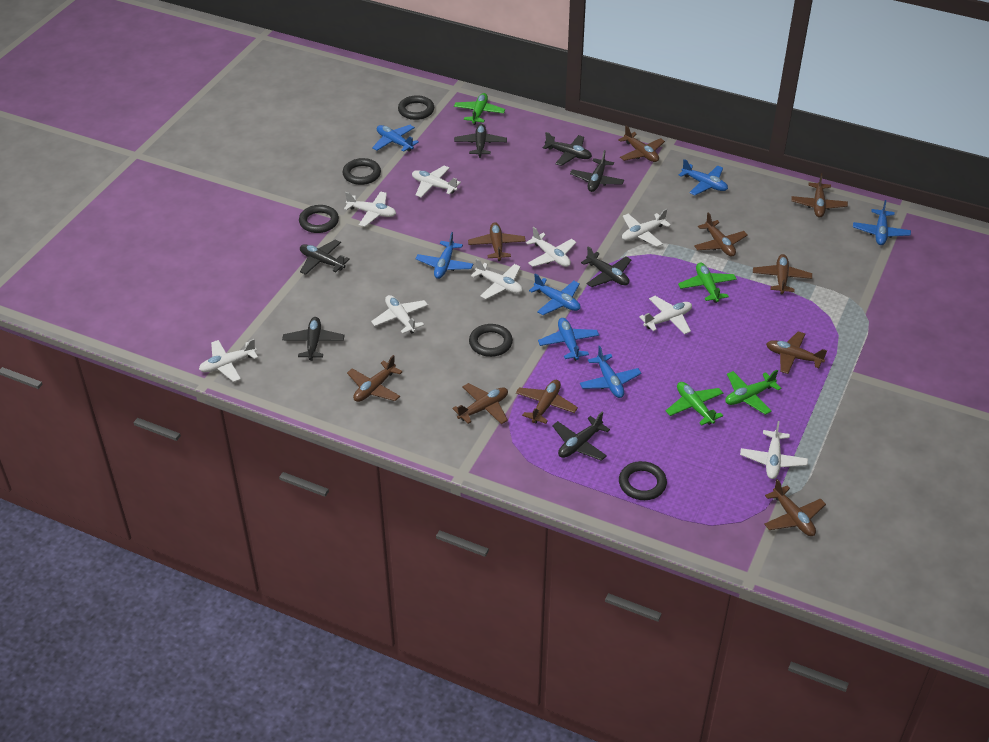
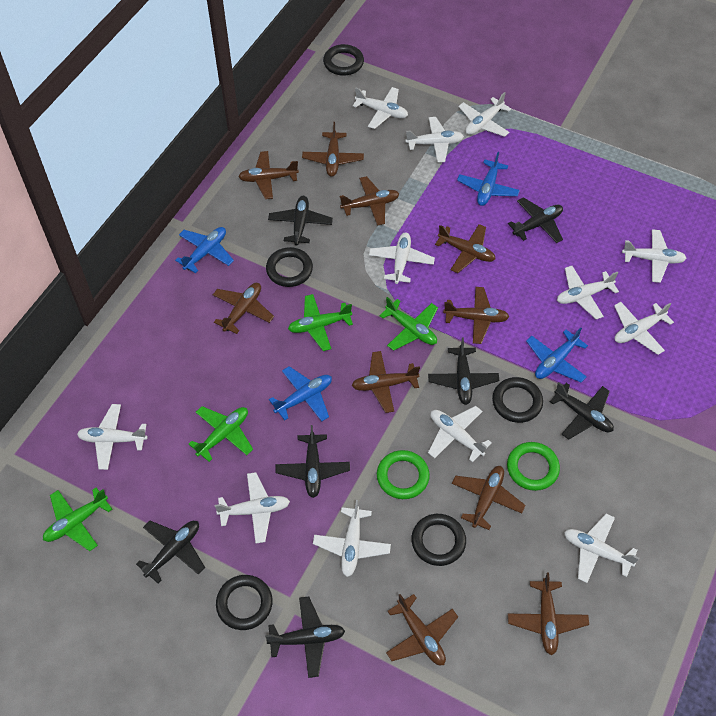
blue plane: [372,125,419,152] [416,232,473,279] [529,274,580,315] [538,318,599,361] [580,346,641,398] [679,159,728,195] [853,200,911,245] = 7 -> [175,227,234,273] [269,366,332,421] [457,152,520,206] [526,327,588,382] = 4
green ring: none = 0 -> [377,450,430,499] [507,442,560,491] = 2
white plane: [199,339,258,382] [344,191,396,227] [371,295,428,334] [412,166,461,198] [471,259,523,299] [526,227,576,267] [622,209,671,247] [639,296,692,334] [740,421,808,479] = 9 -> [77,404,148,470] [215,472,290,544] [313,500,391,577] [353,87,408,129] [369,232,435,284] [405,117,464,163] [428,406,492,462] [458,92,511,137] [557,266,619,319] [564,514,639,583] [614,302,674,355] [622,229,687,283] = 12

